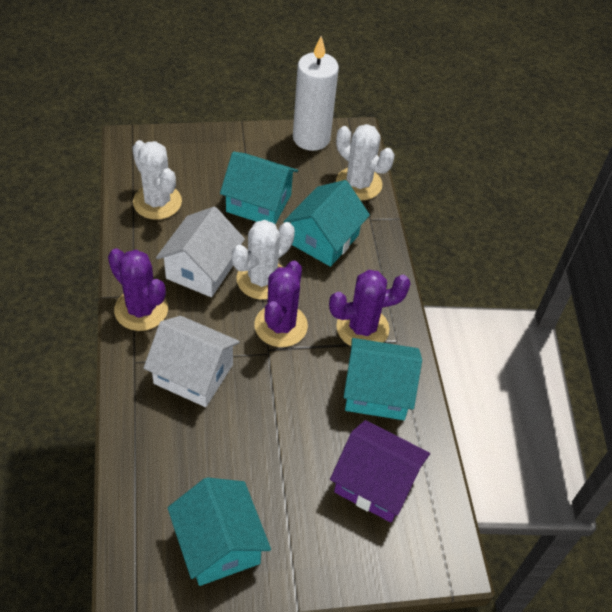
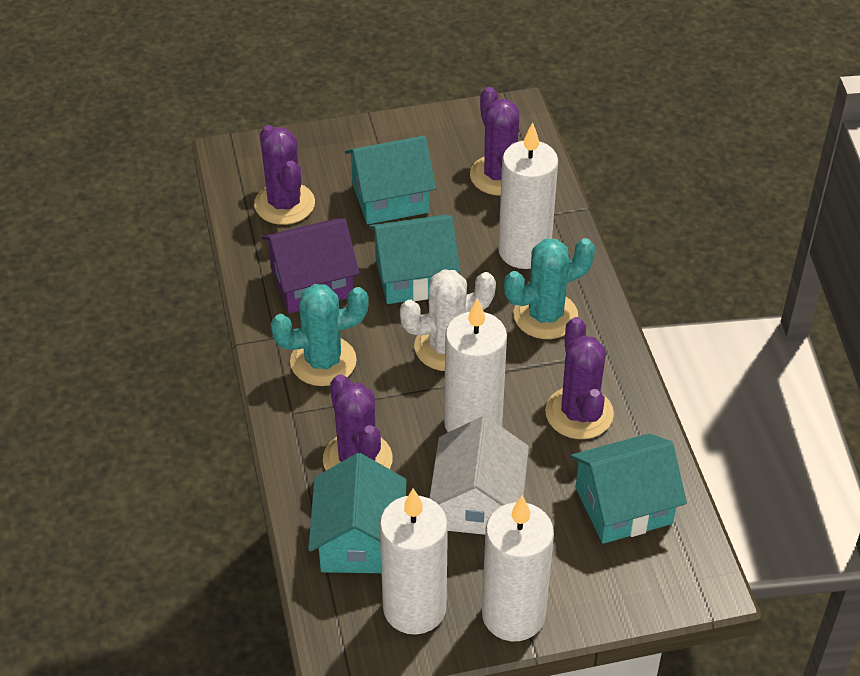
purple cactus: [108,248,168,331] [254,260,308,347] [329,270,411,346] = 3 -> [254,125,315,225] [323,374,393,470] [470,87,519,196] [545,317,614,439] = 4
turquoise cactus: none = 0 -> [271,284,369,386] [504,238,595,339] = 2
white cactus: [132,140,182,220] [232,220,295,300] [336,124,395,200] = 3 -> [400,269,496,371] = 1
white candle: [293,36,339,151] = 1 -> [380,488,448,635] [444,298,507,432] [482,495,554,641] [498,122,558,269] = 4
white house: [143,316,240,407] [156,207,245,297] = 2 -> [429,416,529,535] = 1

